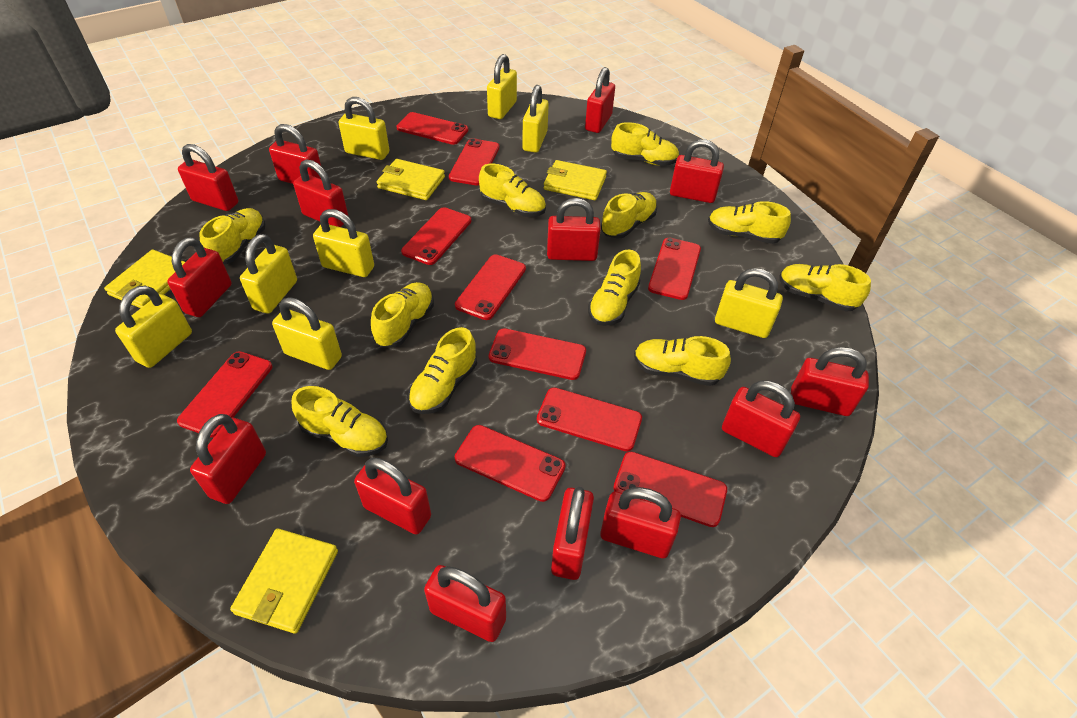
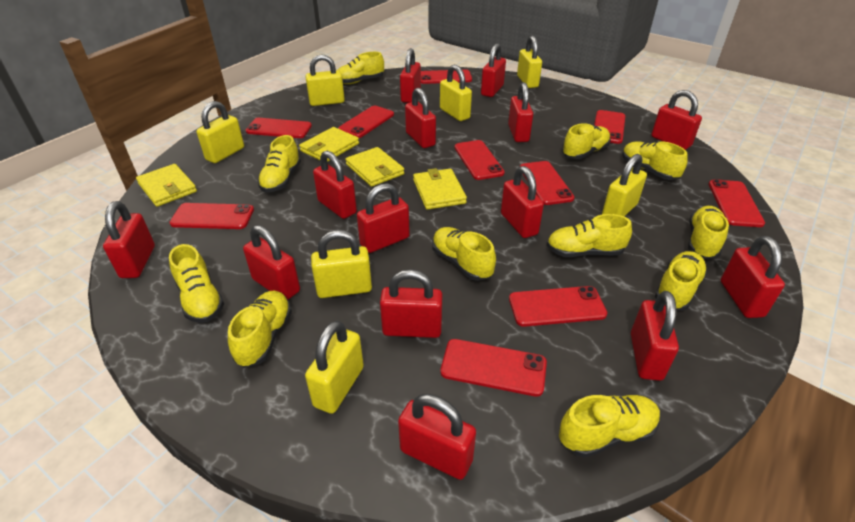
yellow padlock: [115,285,192,368] [240,234,297,314] [272,297,342,370] [313,209,374,277] [339,97,389,160] [487,54,517,119] [522,85,549,153] [715,268,783,338] = 8 -> [196,101,244,163] [305,55,345,106] [305,321,364,414] [311,230,372,298] [440,65,472,121] [517,35,542,88] [602,154,647,216] = 7

